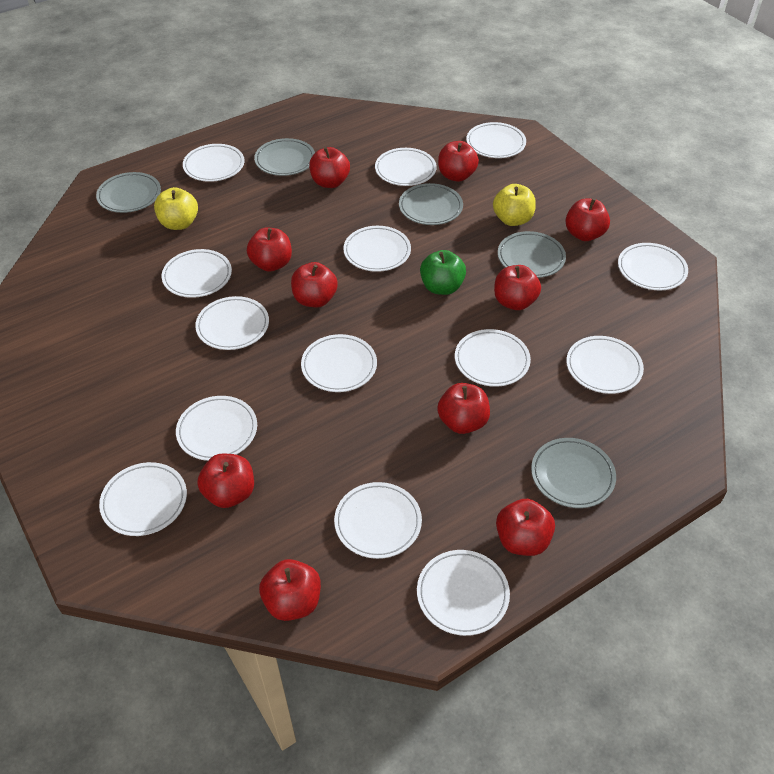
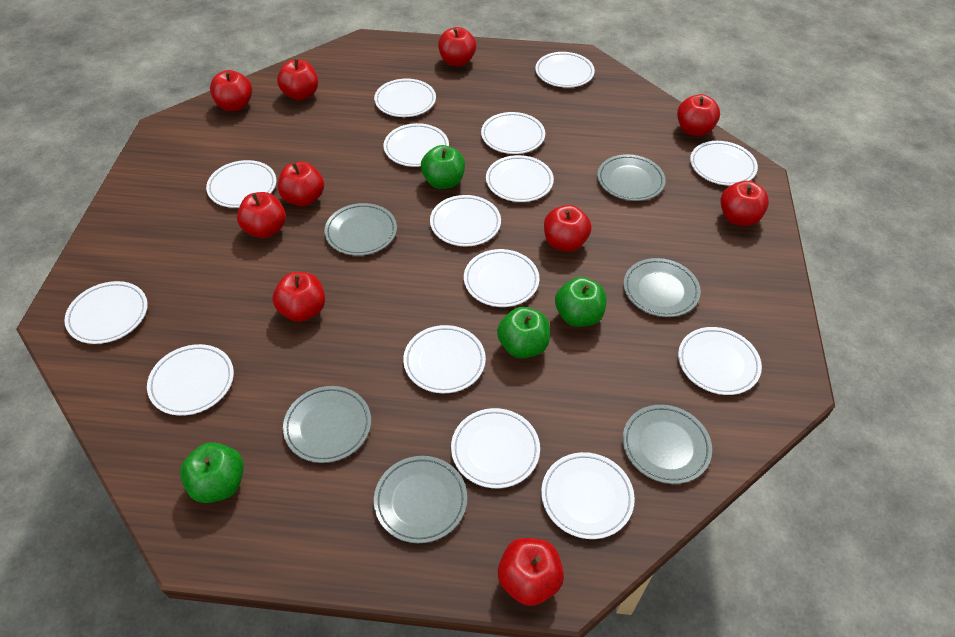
green apple: [420,250,466,295] = 1 -> [180,442,244,503] [421,145,465,189] [497,307,550,358] [555,277,607,327] = 4
grey plate: [96,172,161,213] [254,138,315,176] [399,183,463,225] [498,231,566,278] [531,438,616,508] = 5 -> [283,386,371,463] [324,203,397,256] [374,456,467,543] [597,154,666,201] [623,405,712,484] [624,258,701,317] = 6
white plate: [99,462,187,536] [162,249,232,298] [176,396,257,461] [183,144,245,182] [195,296,269,350] [301,334,377,392] [334,482,422,559] [343,226,411,272] [375,148,437,186] [417,550,510,636] [455,329,531,387] [466,122,526,158] [566,336,644,394] [618,243,688,290] = 14 -> [64,281,148,344] [147,344,234,416] [206,160,276,208] [374,79,436,117] [384,123,449,167] [403,325,486,393] [430,195,501,246] [451,408,540,488] [464,249,539,307] [481,112,545,154] [486,155,554,202] [535,52,595,88] [541,452,635,539] [678,327,762,395] [690,141,758,186] = 15
yellow apple: [154,187,198,230] [493,184,536,226] = 2 -> none = 0

